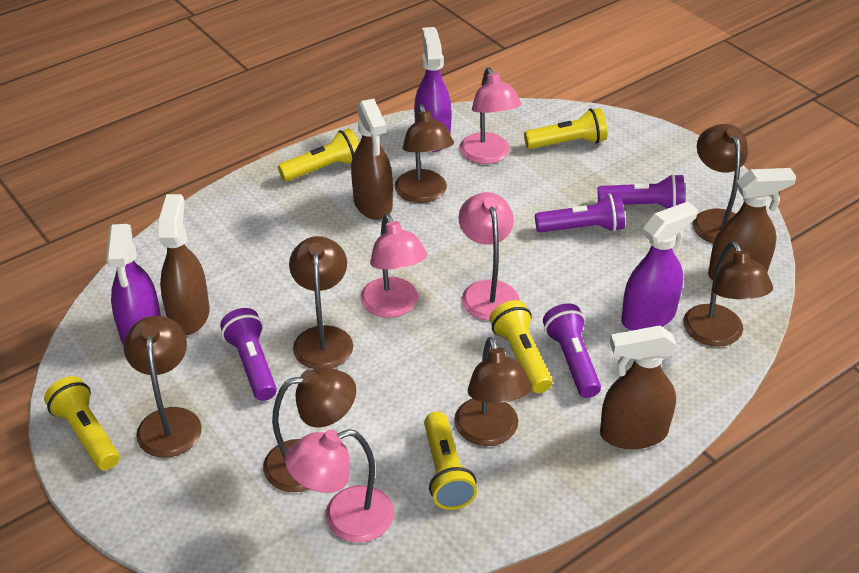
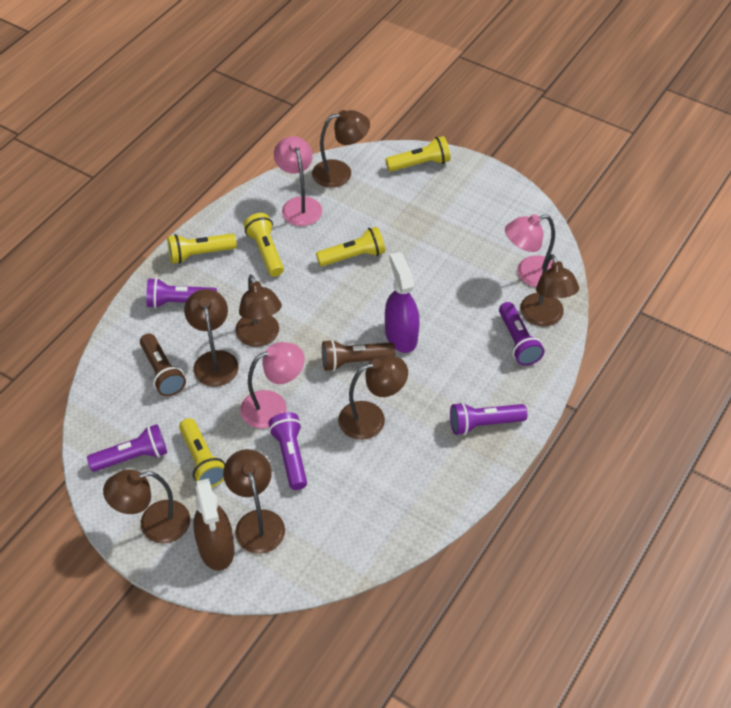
brown flashlight: none = 0 -> [140,333,186,396] [322,339,395,371] = 2
brown spray bottle: [159,194,210,335] [351,99,393,220] [600,326,677,449] [708,168,796,280] = 4 -> [193,478,234,571] = 1
pink lamp: [285,429,394,542] [360,214,427,318] [459,192,520,321] [460,67,521,164] = 4 -> [240,342,305,428] [274,136,322,226] [505,214,555,287] = 3
purple flashlight: [220,308,277,401] [535,194,625,233] [543,303,601,398] [598,174,685,209] = 4 -> [87,424,167,472] [146,278,217,309] [268,412,307,490] [450,402,527,435] [499,302,544,366] = 5
purple spray bottle: [106,224,161,346] [414,27,452,152] [621,201,698,331] = 3 -> [385,252,420,353] = 1

